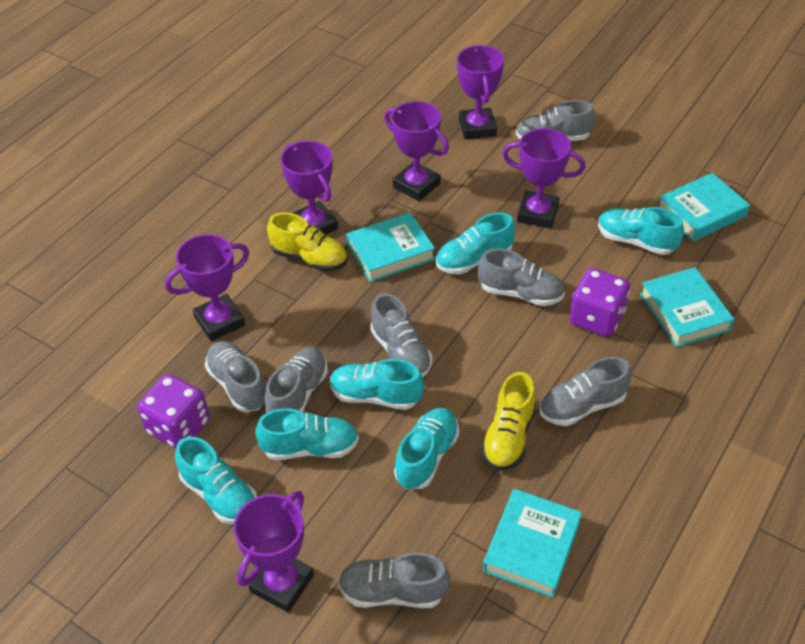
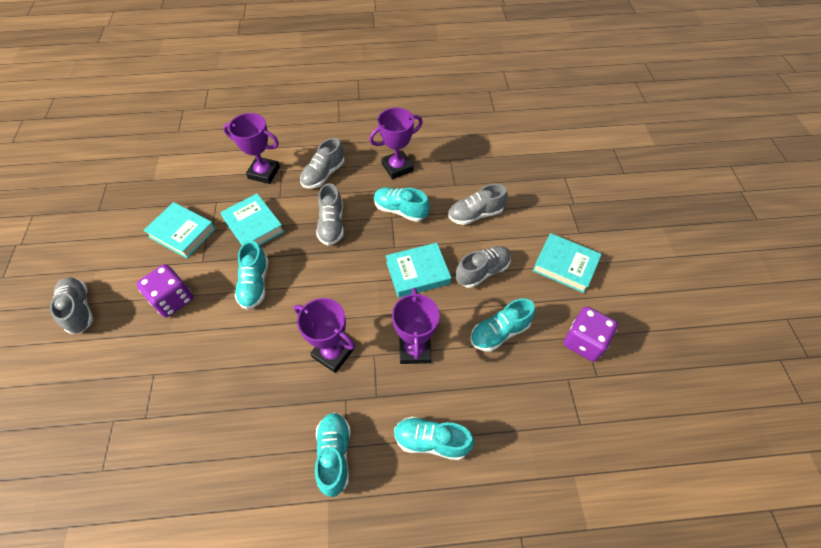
grey shoe: [205,341,266,412] [265,347,328,413] [338,552,450,608] [370,293,433,377] [478,249,565,306] [516,100,595,141] [539,357,631,426] = 7 -> [50,277,93,334] [300,138,344,189] [316,183,344,246] [448,184,508,225] [456,246,511,288] = 5
purple trophy: [165,234,249,341] [233,491,314,613] [280,141,338,235] [384,101,449,201] [457,45,504,140] [502,128,586,228] = 6 -> [223,113,280,184] [294,298,355,373] [369,107,423,179] [392,288,440,364] = 4
turquoise shoe: [175,437,257,524] [255,408,359,460] [330,359,424,410] [394,408,459,489] [436,212,515,275] [598,207,684,255] = 6 -> [235,241,269,310] [315,413,350,497] [374,187,430,222] [394,417,474,460] [470,298,535,352] = 5
yellow shoe: [267,212,347,272] [481,372,536,470] = 2 -> none = 0

